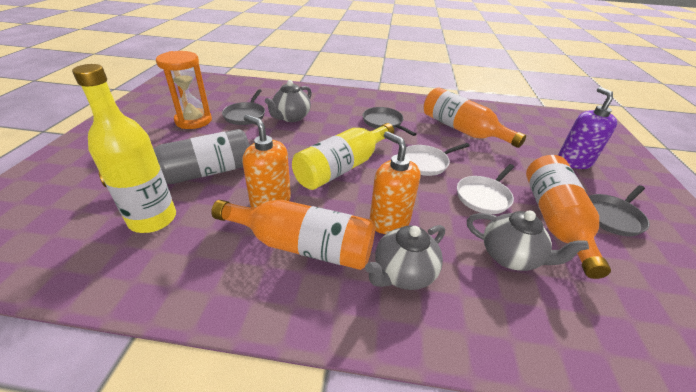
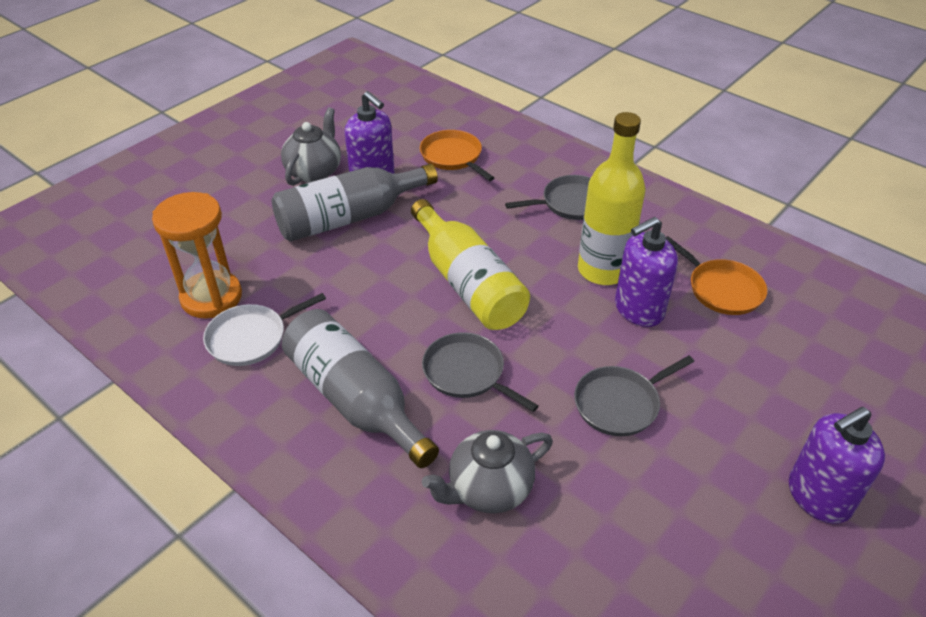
grey bottle: [99,129,250,187] = 1 -> [272,164,438,242] [282,309,439,468] = 2
grey teapot: [265,80,312,122] [365,225,445,290] [467,211,589,271] = 3 -> [281,107,341,186] [422,430,553,513] = 2
orange bottle: [211,200,375,270] [424,87,526,148] [526,155,611,279] = 3 -> none = 0
orange pan: none = 0 -> [420,130,494,181] [666,236,767,315] = 2
orange soap dispenser: [242,115,291,208] [370,131,420,234] = 2 -> none = 0
purple soap dispenser: [558,87,617,169] = 1 -> [345,91,395,174] [615,217,678,327] [789,407,885,524] = 3
white pan: [405,143,470,176] [457,164,514,214] = 2 -> [203,293,326,366] = 1

